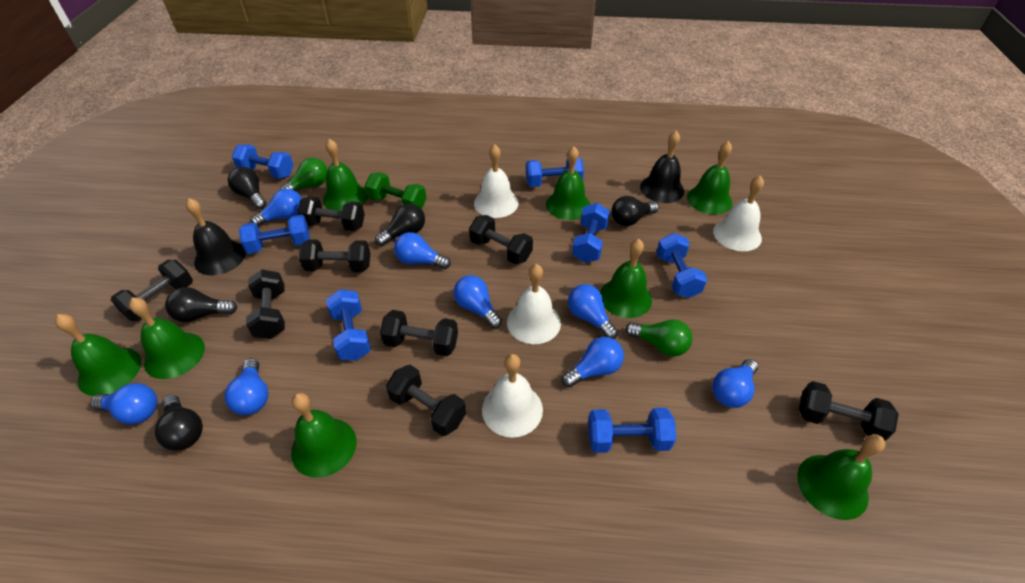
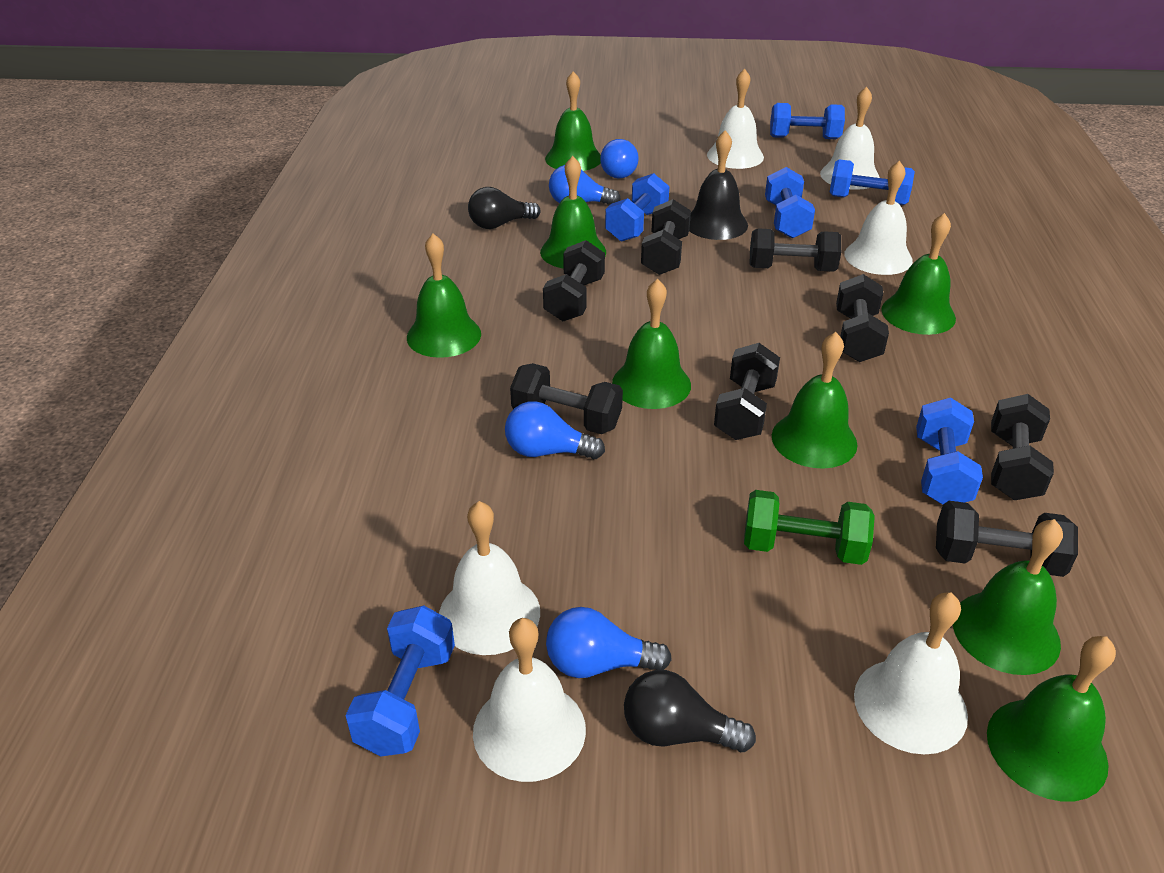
black bell: [186,198,246,275] [640,131,684,203] = 2 -> [689,130,748,240] = 1
black light bulb: [155,395,203,451] [165,287,238,322] [228,167,266,209] [375,204,425,246] [612,196,659,226] = 5 -> [468,187,541,229] [624,670,756,752] = 2
blue dumbbell: [232,144,294,179] [239,215,310,254] [326,289,371,361] [526,157,584,187] [572,203,610,263] [588,408,676,453] [657,233,707,298] = 7 -> [345,605,455,756] [605,173,669,242] [765,167,815,238] [770,103,845,139] [830,159,915,205] [916,397,983,505] = 6
blue light bulb: [90,383,158,424] [225,358,268,415] [250,189,302,227] [394,232,451,269] [454,275,502,328] [562,337,624,388] [568,284,618,339] [712,359,758,408] = 8 -> [505,401,605,459] [546,607,672,678] [549,165,621,205] [600,139,639,179] = 4
green light bulb: [280,158,328,191] [625,320,693,357] = 2 -> none = 0
white bell: [474,144,519,218] [482,354,543,438] [507,264,561,344] [713,175,764,251] = 4 -> [439,501,540,655] [473,618,586,782] [707,69,764,169] [820,87,880,190] [844,161,913,275] [854,592,968,754] = 6

